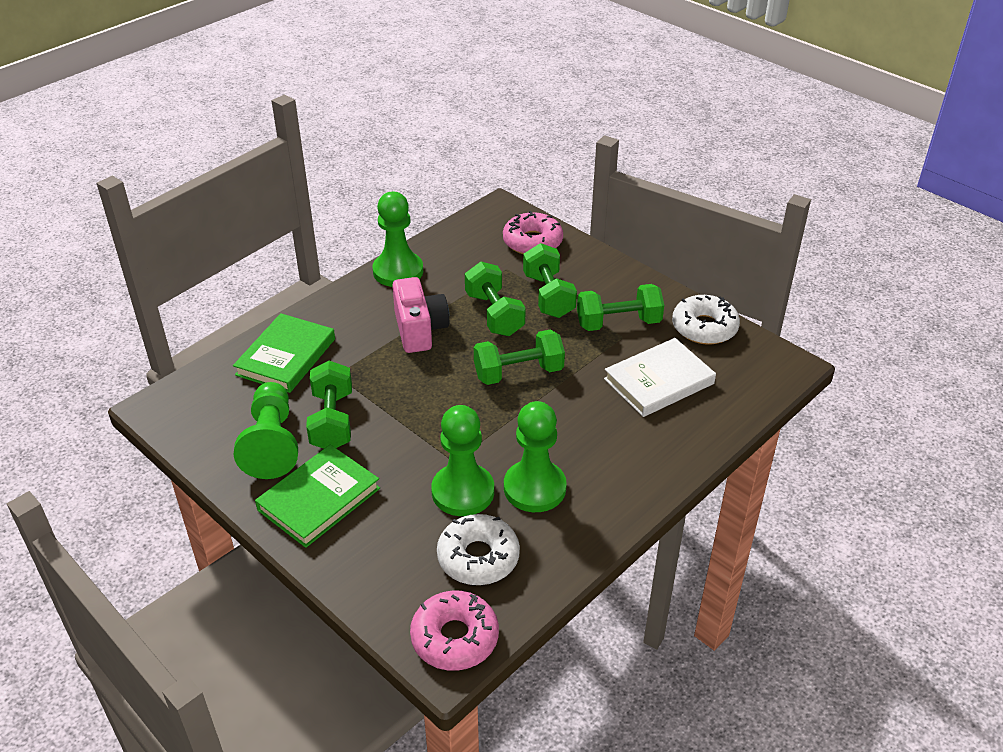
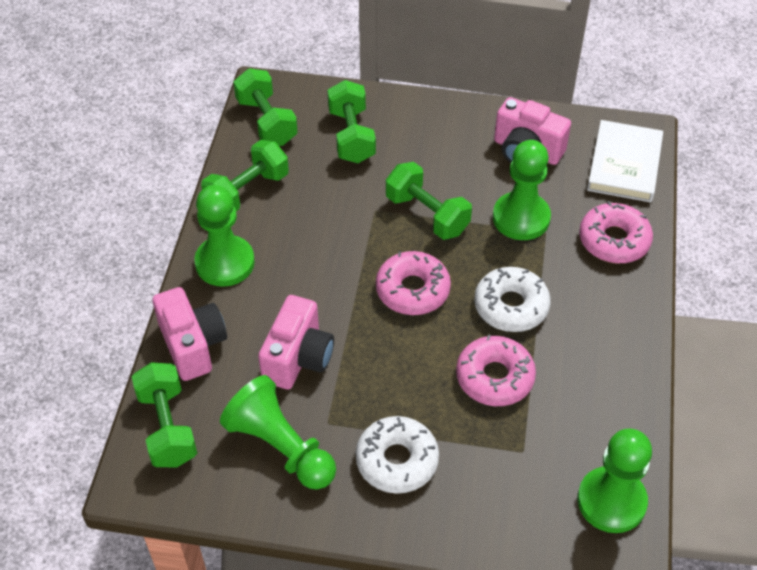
green book: [233,313,335,393] [255,445,380,548] = 2 -> none = 0
pink camera: [392,277,449,353] = 1 -> [153,287,227,381] [258,295,334,389] [494,97,571,165] = 3
pink donut: [410,591,499,671] [503,211,563,254] = 2 -> [376,251,451,315] [456,334,536,406] [579,201,653,263] = 3

